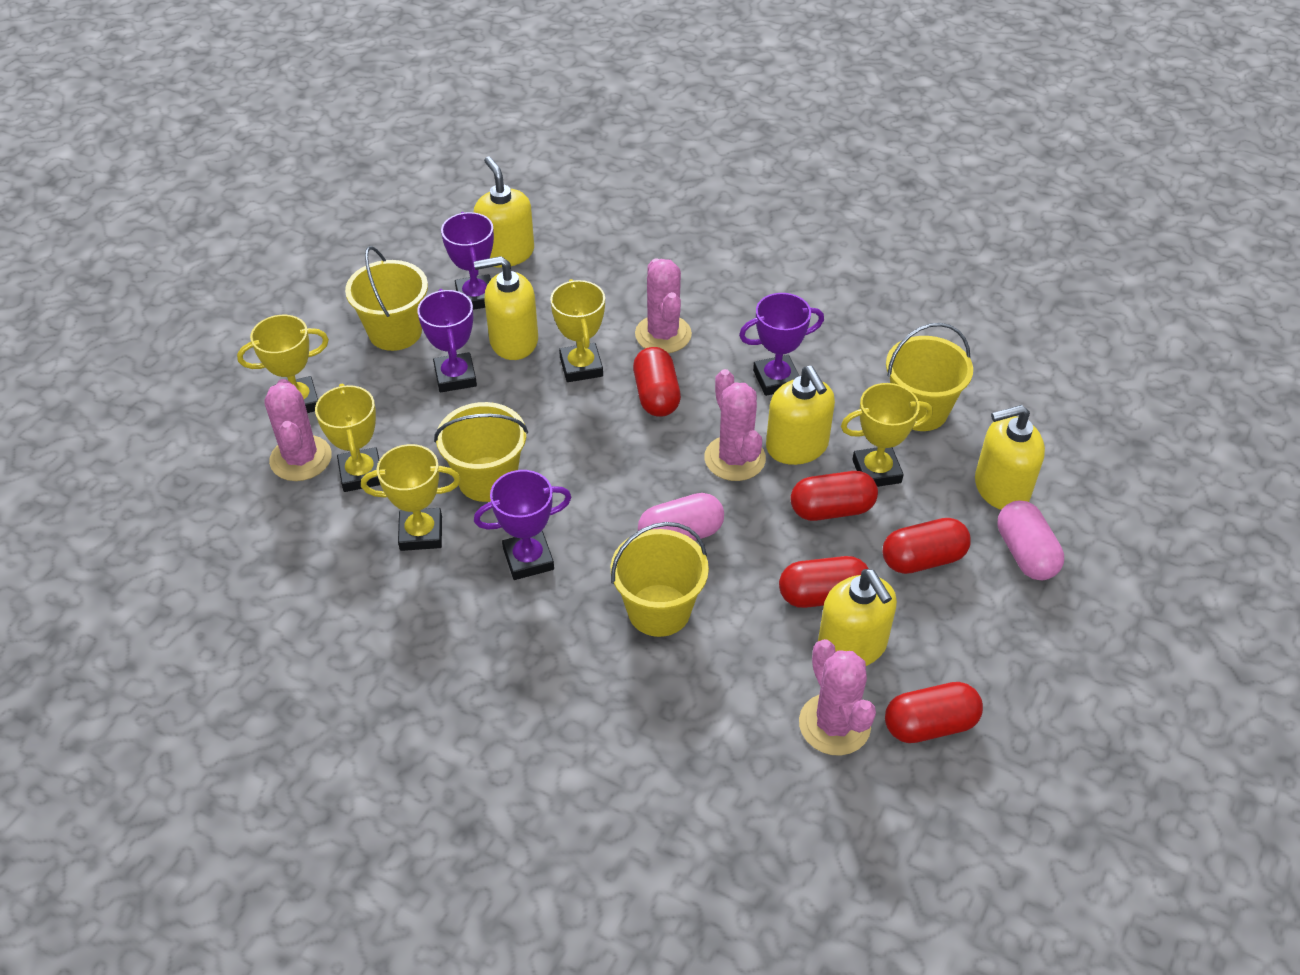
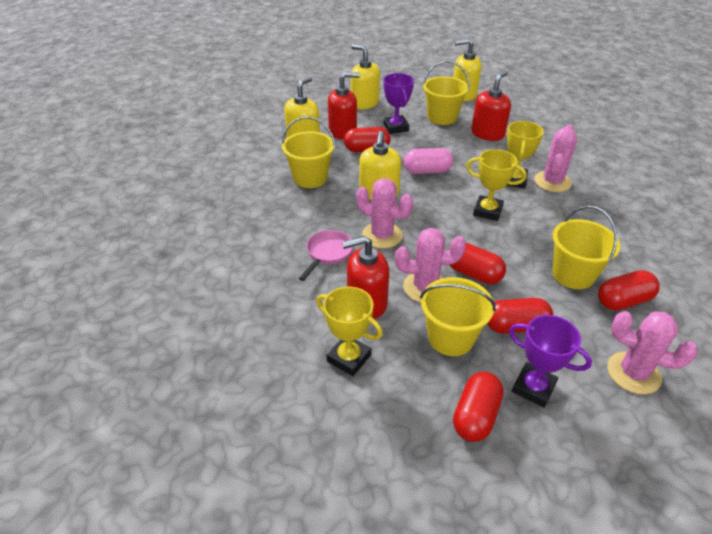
pink capsule: [638,493,724,541] [997,501,1064,580] = 2 -> [404,148,453,174] = 1
pink pan: none = 0 -> [299,230,353,281] = 1
purple trophy: [417,289,477,393] [441,212,494,310] [474,470,572,580] [739,293,824,396] = 4 -> [383,73,414,134] [509,315,592,408] = 2
red soap dispenser: none = 0 -> [328,72,360,140] [342,236,389,319] [471,71,511,141] = 3
yellow soap dispenser: [474,157,534,268] [474,256,538,360] [766,366,835,465] [818,569,897,666] [975,405,1045,510] = 5 -> [284,76,320,137] [351,45,380,109] [359,131,401,200] [453,39,481,101] = 4
yellow trophy: [237,315,329,413] [315,384,380,492] [361,444,461,551] [550,279,605,382] [841,383,933,487] = 5 -> [316,287,383,376] [466,149,527,221] [506,121,544,188] = 3

